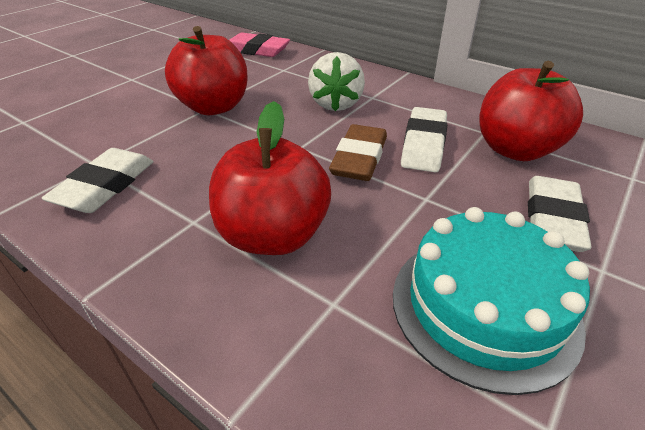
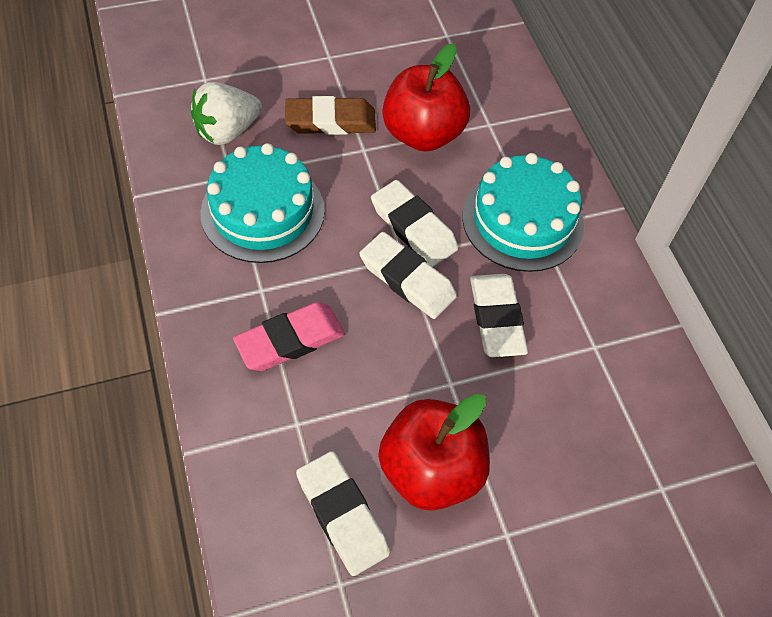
red apple: [165,26,248,115] [209,101,331,255] [480,61,583,161] = 3 -> [378,394,490,511] [382,43,470,152] = 2
turquoise cake: [393,207,590,395] = 1 -> [201,143,325,263] [462,153,584,272] = 2
white eraser: [42,148,153,213] [401,107,447,172] [528,176,592,252] = 3 -> [296,451,390,576] [359,232,457,319] [371,180,458,267] [470,274,528,357] = 4

